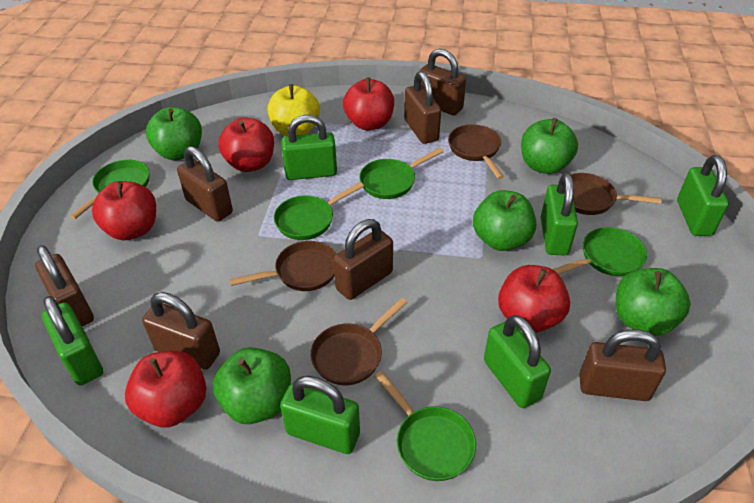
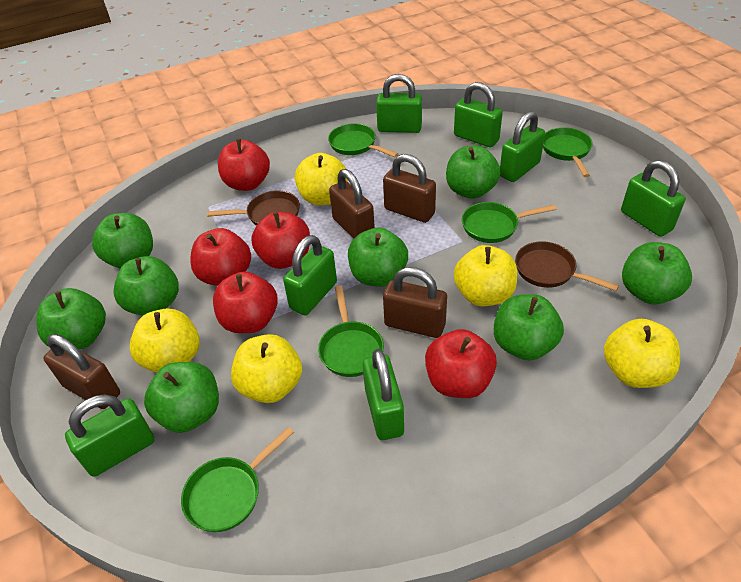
brown padlock: [35,245,94,327] [142,292,220,370] [177,146,233,222] [333,219,393,300] [404,71,441,144] [419,49,466,115] [579,329,666,401] = 7 -> [43,334,120,409] [329,169,375,239] [383,154,436,223] [383,267,447,338] = 4
brown pan: [229,241,336,291] [310,298,407,385] [448,124,504,179] [570,173,662,215] = 4 -> [207,190,300,226] [515,241,619,291] = 2
green apple: [146,107,202,160] [213,347,291,424] [473,190,536,251] [521,118,578,174] [616,268,691,336] = 5 -> [36,288,106,349] [92,213,153,268] [113,256,179,316] [144,362,219,433] [348,228,408,287] [446,145,500,199] [493,294,564,361] [622,242,692,304] = 8
green padlock: [42,296,103,386] [280,376,360,454] [281,115,337,180] [484,315,551,408] [541,173,578,255] [677,155,729,236] = 6 -> [65,395,154,477] [283,235,337,315] [363,349,404,440] [376,74,422,133] [454,82,503,147] [500,111,545,182] [621,160,685,237] = 7
yellow apple: [267,84,320,136] = 1 -> [129,308,200,372] [231,334,302,403] [295,153,348,206] [454,245,517,306] [604,319,680,388] = 5

